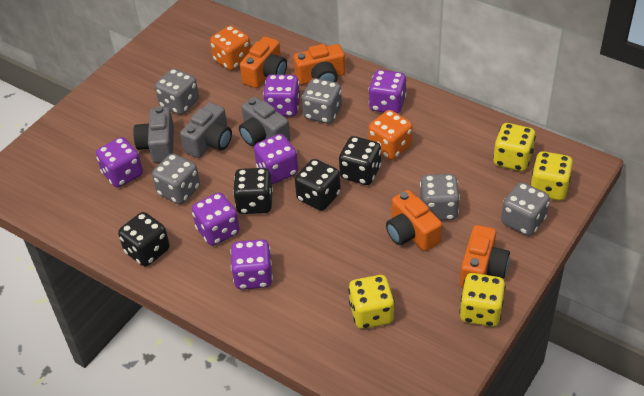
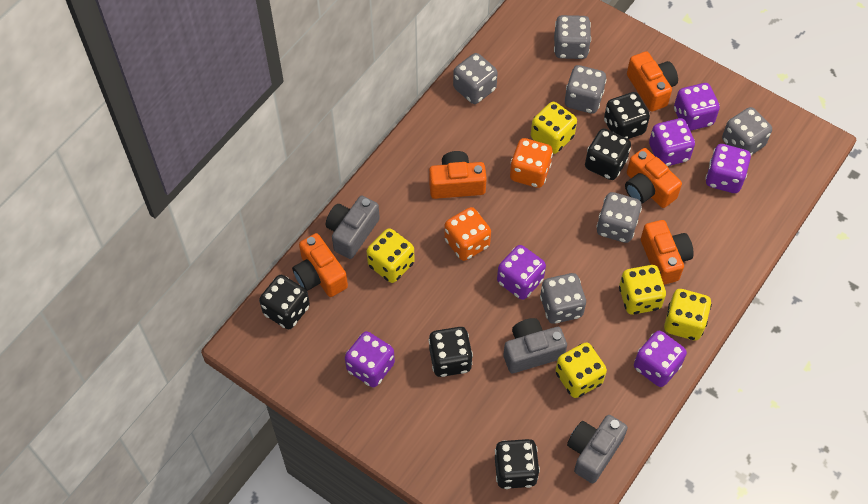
black dice: [118,212,170,266] [233,168,273,214] [295,159,341,211] [339,136,381,185] = 4 -> [259,275,310,330] [428,327,473,377] [495,439,540,489] [585,129,631,180] [604,92,650,139] = 5
grey dice: [152,154,200,204] [155,68,199,115] [302,78,342,124] [420,174,460,220] [501,182,550,236] = 5 -> [453,53,498,104] [540,273,586,324] [554,15,591,59] [565,65,607,113] [596,192,642,243] [722,107,772,155] = 6
orange camera: [240,37,287,88] [294,44,345,85] [386,190,442,251] [460,225,510,288] = 4 -> [292,233,348,297] [429,151,487,199] [625,148,682,208] [627,51,678,112] [641,220,694,285] = 5
yellow dice: [348,275,395,329] [459,273,506,327] [493,123,536,171] [530,151,573,201] = 4 -> [367,228,415,283] [531,102,577,154] [555,342,607,398] [619,265,666,315] [664,289,712,340] = 5

